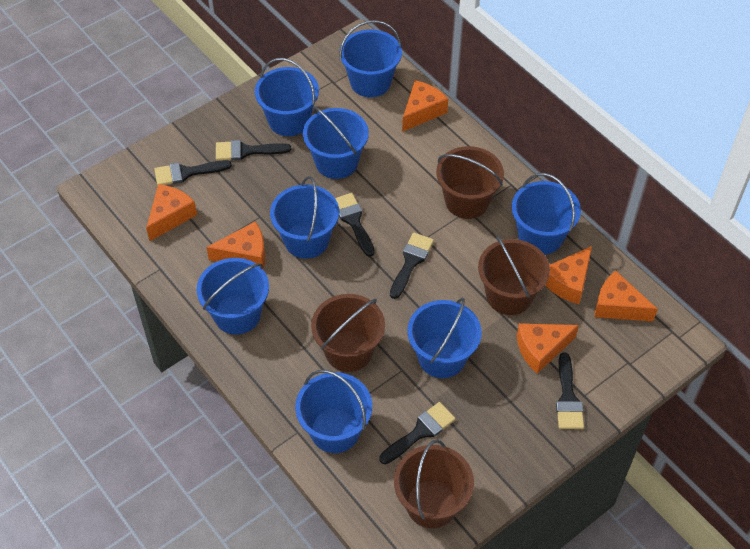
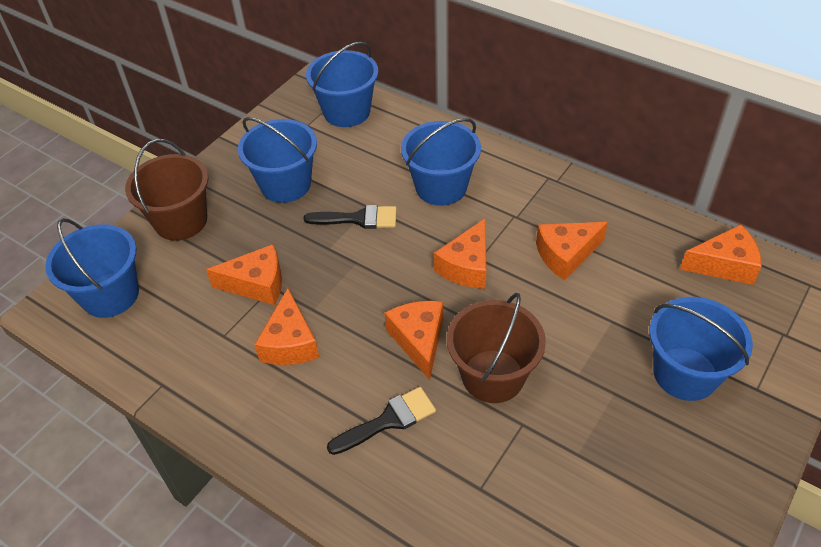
black brush: [154,160,232,185] [216,140,291,160] [335,193,375,257] [380,402,456,464] [390,233,434,299] [556,352,584,429] = 6 -> [304,205,397,229] [327,387,436,455] = 2
blue bucket: [197,258,269,335] [255,58,319,136] [270,176,339,259] [295,370,372,453] [303,106,369,179] [339,20,402,97] [407,297,482,378] [512,173,581,255] = 8 -> [45,218,139,318] [238,117,317,203] [306,42,378,127] [401,118,481,206] [649,297,753,401] = 5
brown bucket: [311,294,385,372] [394,440,474,528] [436,146,504,219] [478,235,550,315] = 4 -> [125,139,208,241] [447,293,546,403] = 2

